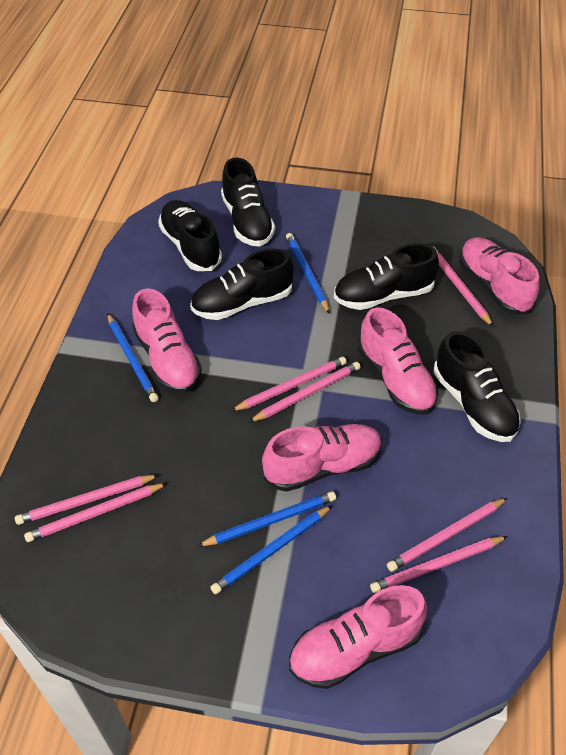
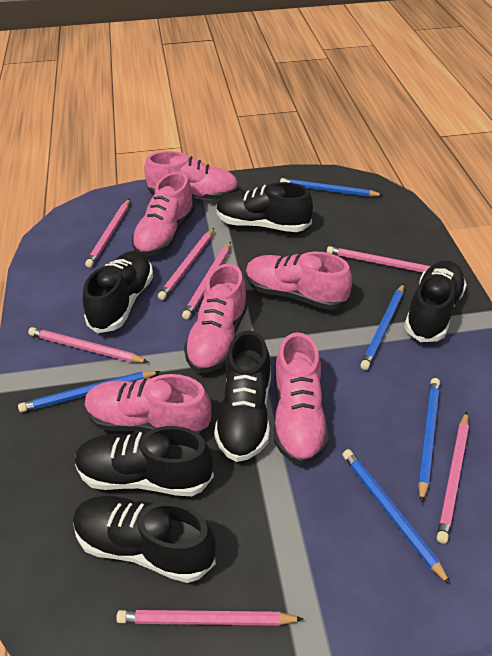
black shoe: [158,200,222,271] [190,248,294,320] [221,158,275,247] [334,243,439,310] [434,331,521,442] = 5 -> [73,496,216,583] [75,426,214,496] [83,251,153,333] [214,330,271,462] [216,182,313,232] [404,260,467,342] = 6
blue pencil: [107,313,159,402] [197,491,336,547] [210,505,332,594] [286,233,330,314] = 4 -> [18,371,160,412] [280,178,383,197] [342,449,451,585] [360,284,404,370] [418,378,440,503] = 5
pink shoe: [132,288,202,393] [262,424,382,492] [289,585,427,689] [358,307,438,415] [460,237,540,315] = 5 -> [85,374,212,436] [132,172,195,256] [144,151,239,200] [184,264,248,373] [246,251,352,310] [274,332,329,465] = 6

